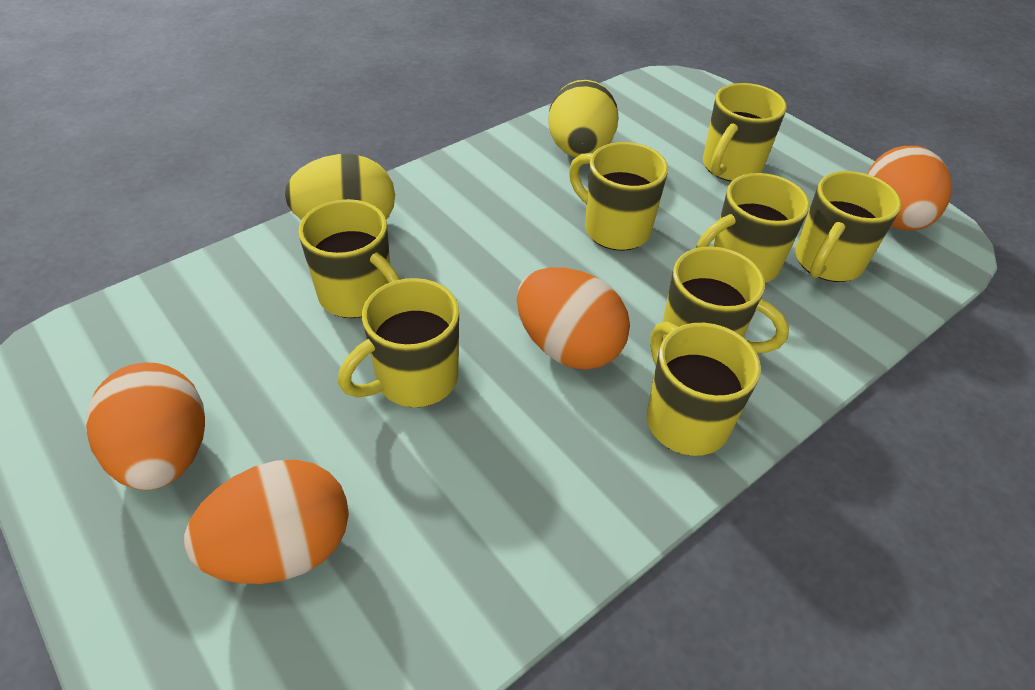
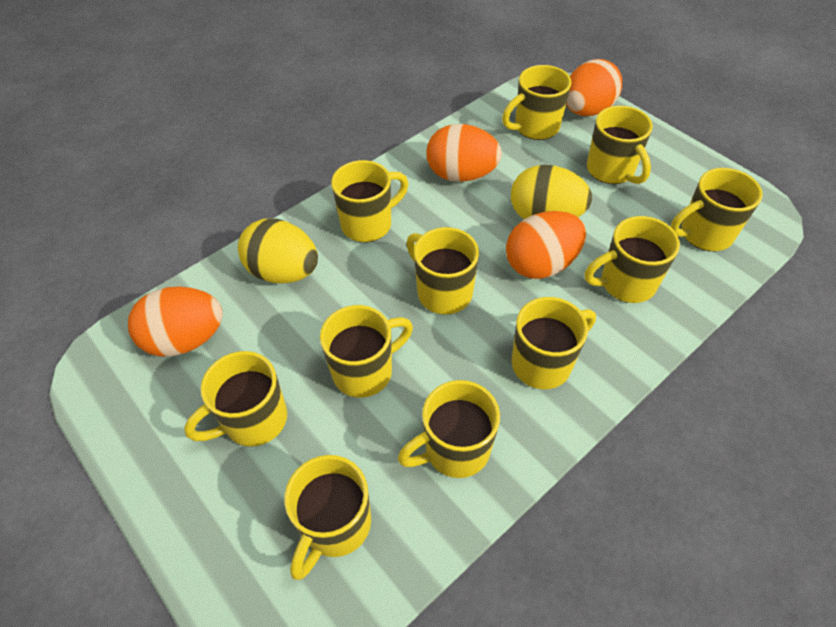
yellow mug: [298,199,401,318] [338,278,459,407] [569,142,668,251] [647,321,761,456] [663,247,789,353] [696,173,810,283] [703,83,787,182] [795,171,901,282] = 8 -> [184,351,287,447] [284,455,371,580] [320,305,413,398] [331,160,409,242] [398,380,500,478] [406,227,479,315] [502,65,572,140] [512,297,596,389] [585,216,680,303] [587,105,653,184] [671,168,763,251] = 11

